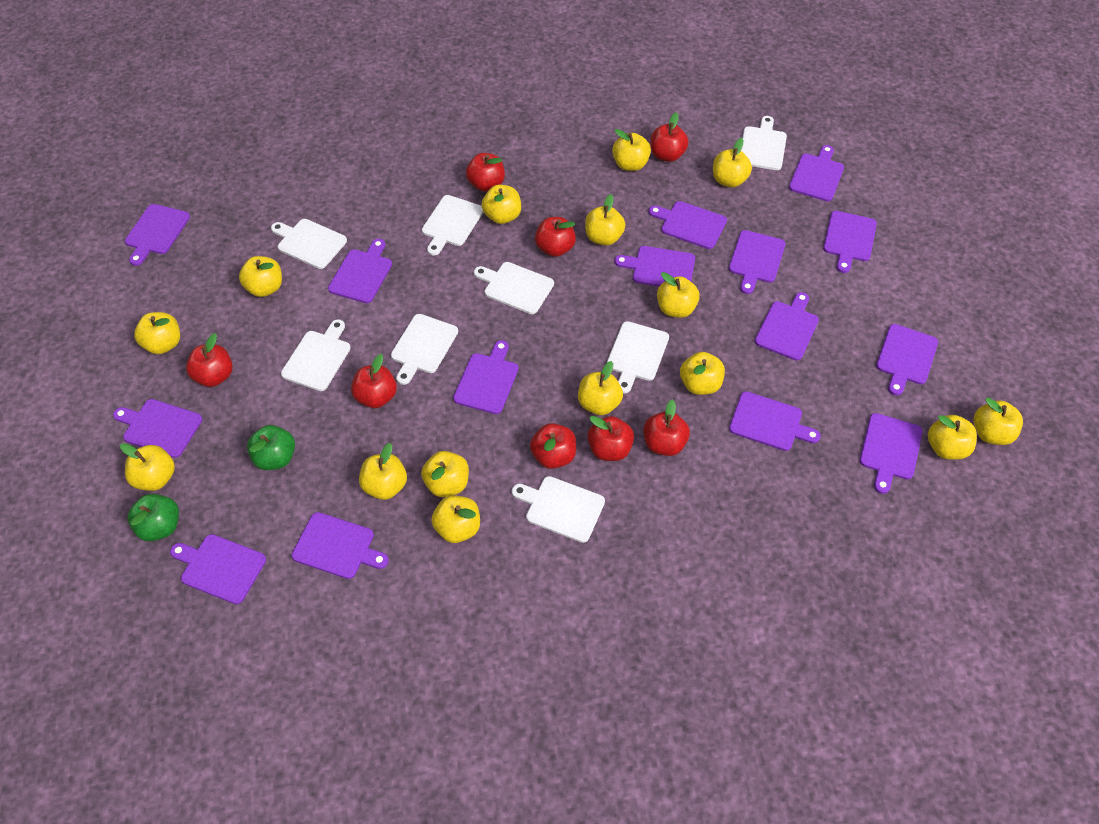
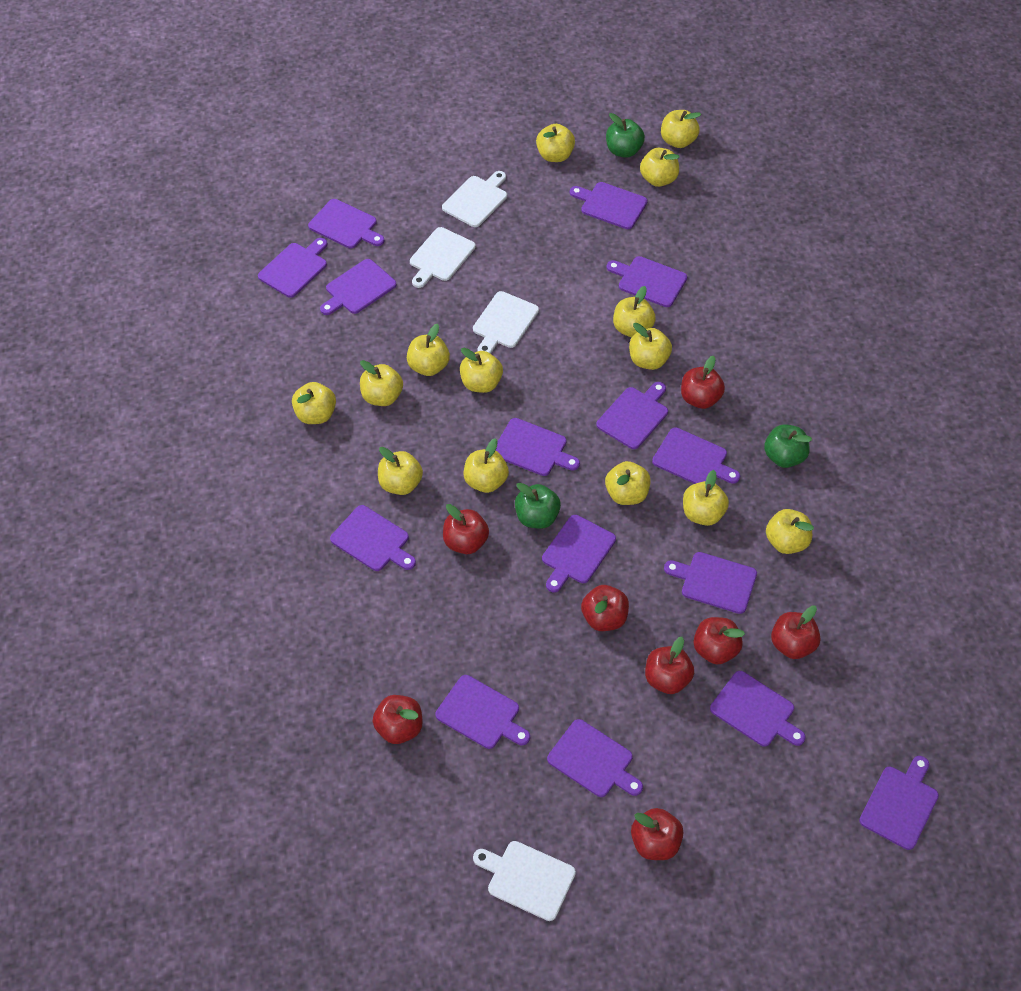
green apple: [128,493,179,541] [247,425,295,470] = 2 -> [515,483,561,529] [606,113,645,158] [764,424,812,468] = 3
white cutting board: [271,219,347,269] [281,319,351,391] [391,314,458,385] [422,195,483,255] [474,262,554,314] [512,476,605,543] [607,321,669,393] [741,116,787,170] = 8 -> [410,227,476,288] [442,171,507,227] [473,291,539,354] [473,841,576,921] = 4
yellow apple: [120,443,175,491] [134,312,180,354] [239,256,282,297] [359,443,407,500] [421,451,469,497] [431,495,480,543] [482,185,521,224] [578,361,623,415] [585,194,625,246] [612,129,651,171] [657,272,700,318] [680,352,725,395] [713,138,752,188] [928,415,977,460] [973,398,1023,445] = 15 -> [292,382,336,424] [360,360,403,406] [378,447,423,495] [407,324,450,376] [460,348,503,393] [464,438,509,493] [536,124,575,162] [605,461,651,505] [613,286,656,337] [629,323,672,370] [640,148,680,187] [661,110,701,148] [683,470,729,526] [766,509,814,554] = 14

